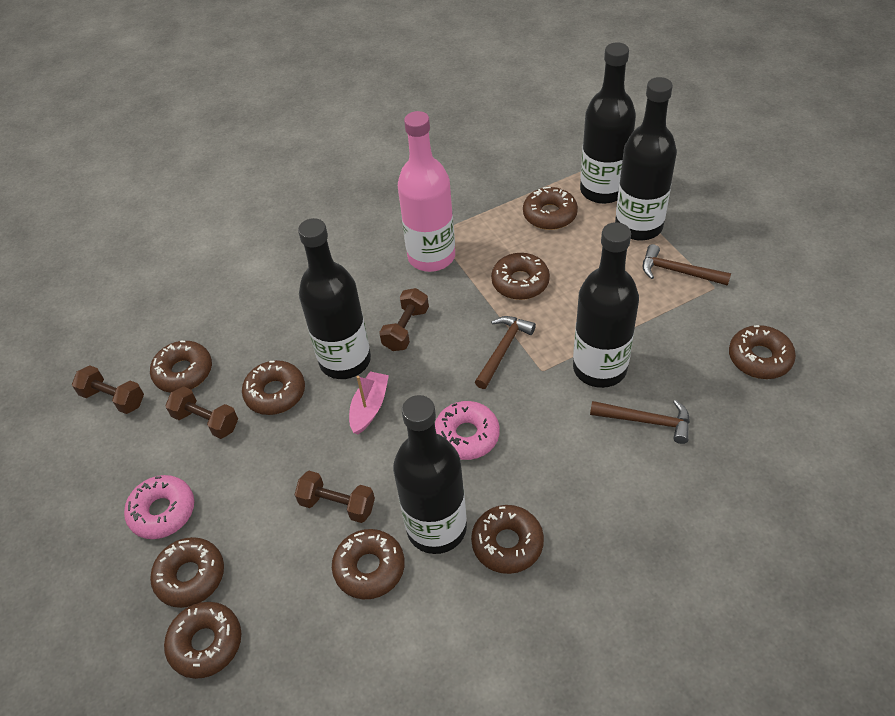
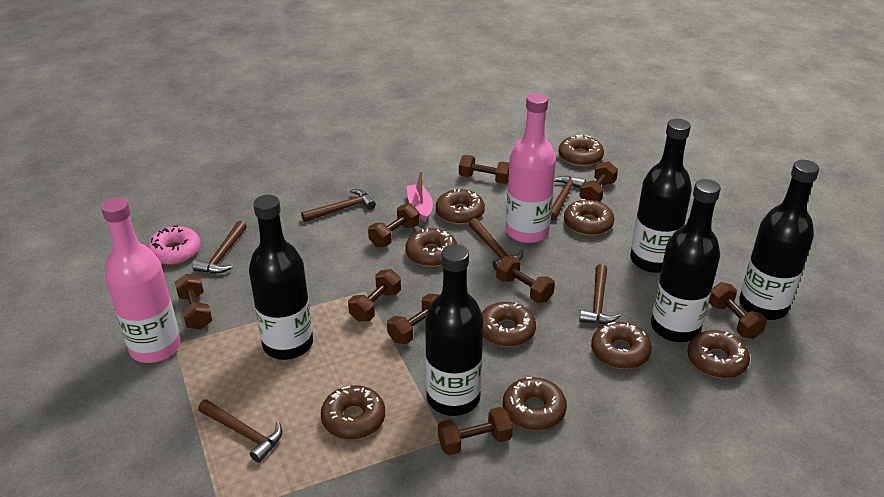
brown dumbbell: [72,366,144,414] [165,386,238,439] [294,471,375,523] [379,288,429,351] = 4 -> [175,274,213,329] [348,269,401,322] [368,204,420,247] [387,294,439,344] [438,407,513,455] [459,155,509,184] [496,256,555,303] [580,161,618,202] [709,282,767,339] = 9
brown hammer: [475,316,536,389] [590,400,690,444] [643,244,731,286] = 3 -> [193,221,247,273] [198,399,282,463] [301,189,376,222] [469,218,523,271] [551,176,586,221] [579,264,621,324] = 6
pink bottle: [398,111,455,272] = 1 -> [101,197,181,363] [506,93,556,243] = 2
pink donut: [124,475,194,539] [435,401,499,460] = 2 -> [147,226,201,265] = 1

